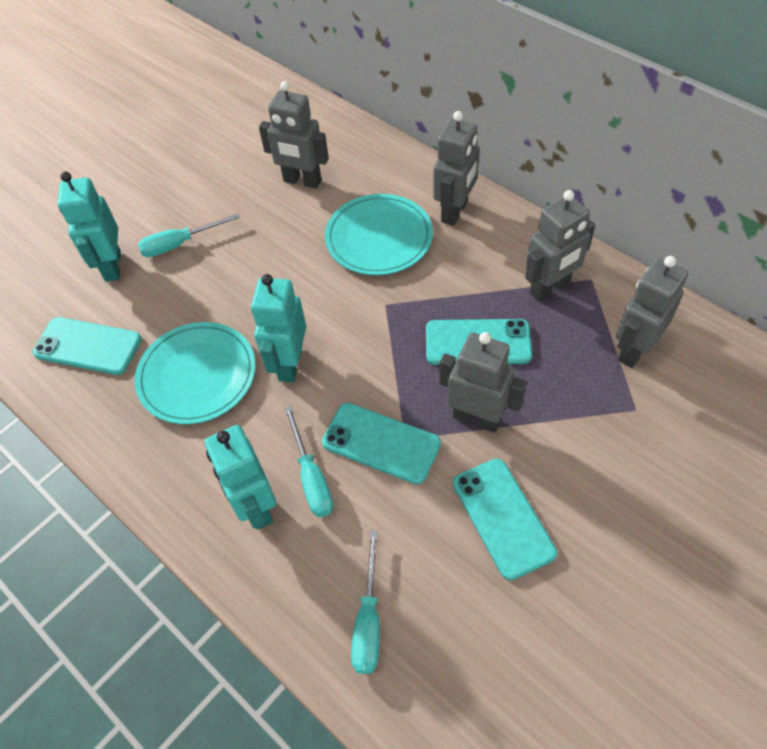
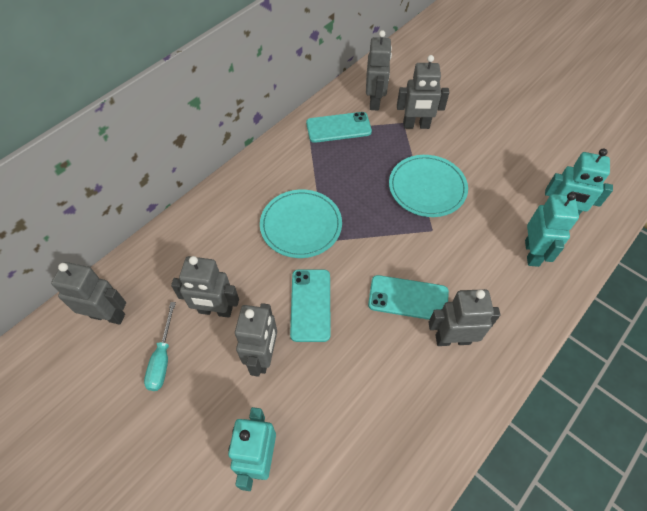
grey robot: [259,81,329,189] [433,111,479,226] [439,332,527,433] [525,190,595,302] [616,256,688,368] = 5 -> [51,262,126,325] [171,256,239,318] [235,303,277,377] [366,30,392,110] [397,55,449,129] [428,289,500,346] = 6
turquoise phone: [32,317,141,375] [322,403,441,484] [426,319,532,365] [453,459,557,580] = 4 -> [290,269,331,342] [306,112,372,143] [368,275,449,320] = 3
turquoise screwdriver: [138,213,240,257] [284,406,333,517] [351,530,380,674] = 3 -> [144,302,176,391] = 1

